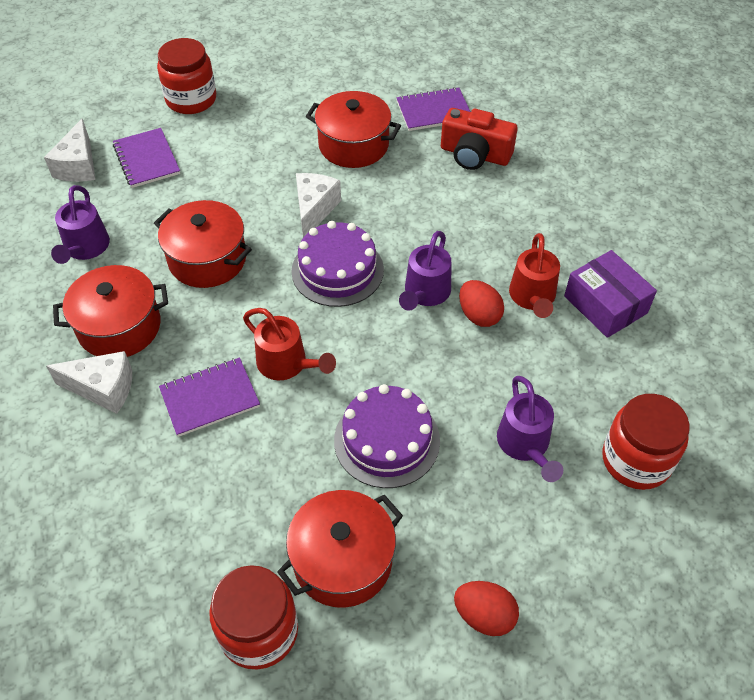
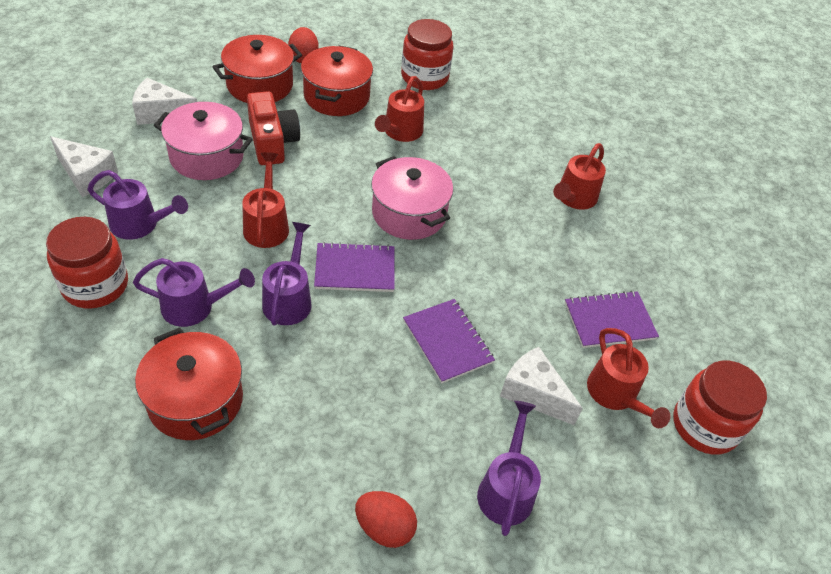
pink pot: none = 0 -> [154,102,253,180] [371,156,453,240] = 2
purple box: [564,250,657,338] = 1 -> none = 0
purple cake: [291,221,384,307] [334,384,440,488] = 2 -> none = 0
purple watering can: [51,185,110,264] [399,231,451,311] [497,376,563,482] = 3 -> [87,170,188,240] [133,258,255,327] [262,222,312,326] [477,401,541,536] = 4
red pot: [53,265,168,357] [154,200,252,288] [277,490,403,608] [306,91,401,168] = 4 -> [135,328,243,440] [212,35,302,103] [301,46,373,116] = 3
red watering can: [243,308,336,380] [509,233,560,318] = 2 -> [242,152,289,248] [375,76,424,142] [553,143,606,210] [587,328,671,428] = 4

